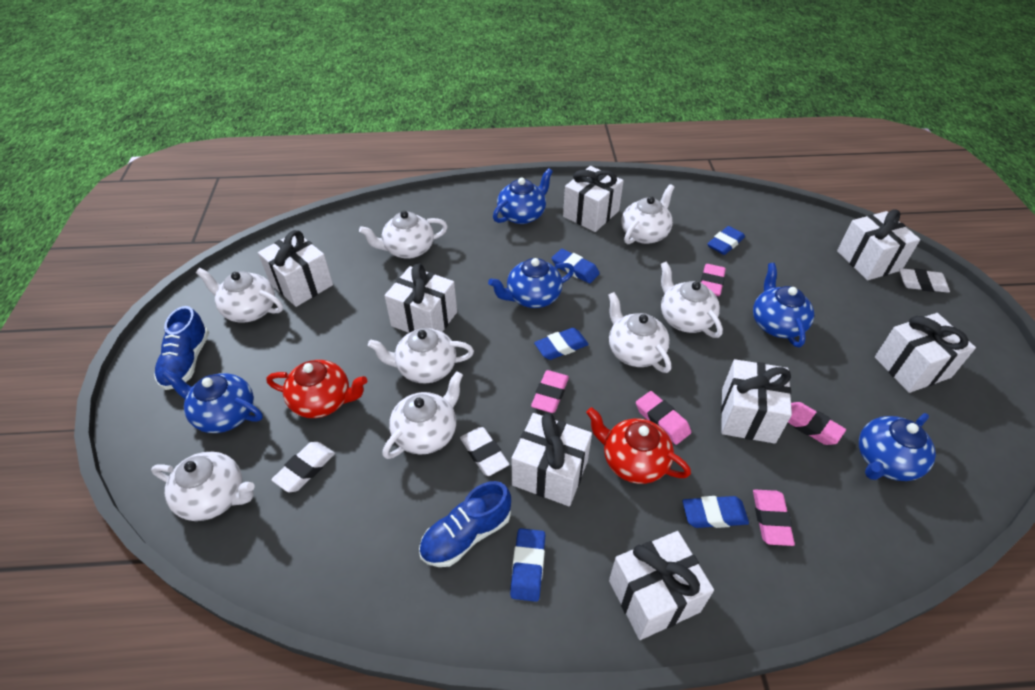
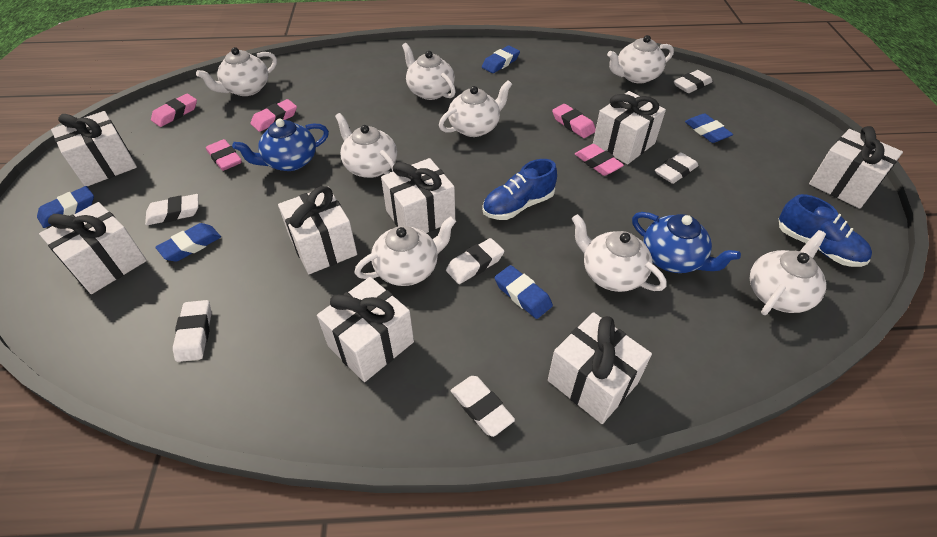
blue teapot: [162,370,263,433] [488,258,574,308] [493,168,553,224] [753,263,814,348] [859,413,936,481] = 5 -> [232,119,329,171] [632,212,741,273] = 2
red teapot: [267,360,367,418] [586,407,691,484] = 2 -> none = 0
white eraser: [271,442,335,492] [460,427,509,476] [899,268,950,293] = 3 -> [145,194,198,225] [173,300,211,362] [446,238,504,284] [451,376,515,437] [655,152,698,184] [674,70,713,93] = 6

